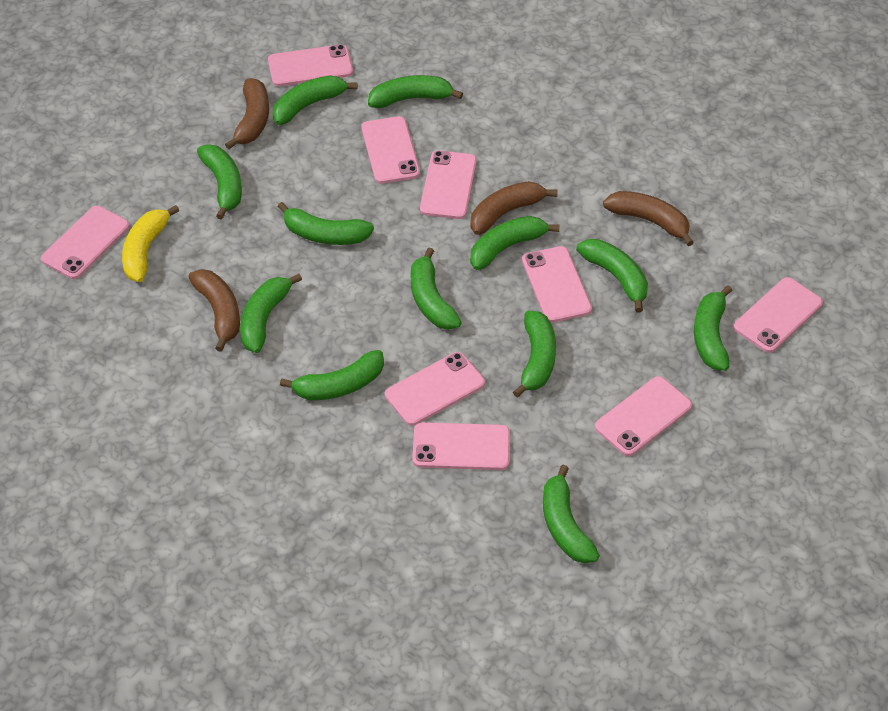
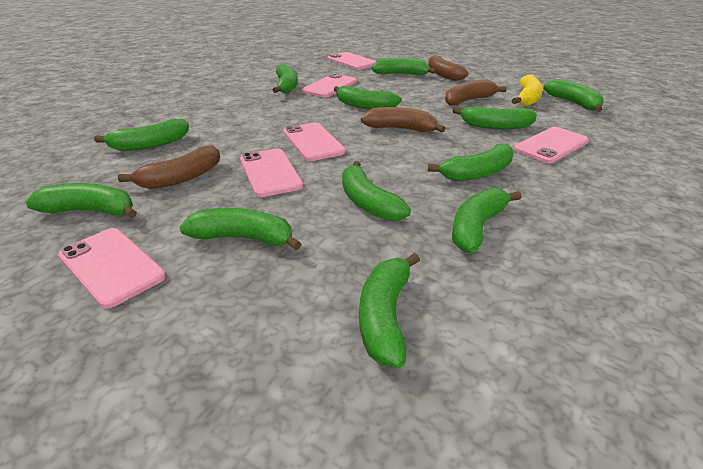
pink phone: [41,206,130,279] [268,44,353,86] [361,116,420,184] [385,352,485,426] [412,422,510,470] [420,151,477,219] [522,246,592,323] [595,376,692,456] [734,277,823,353] = 9 -> [58,228,166,308] [240,149,303,197] [283,122,346,161] [302,73,357,98] [328,52,376,70] [514,127,589,163] = 6

